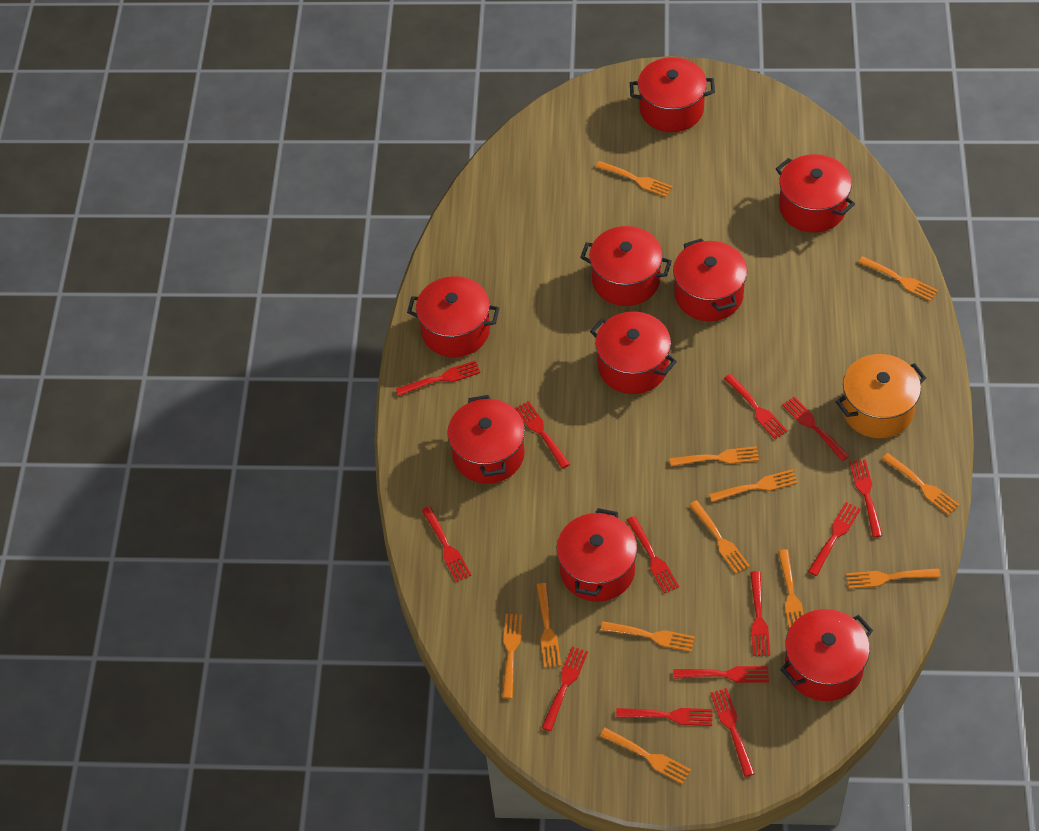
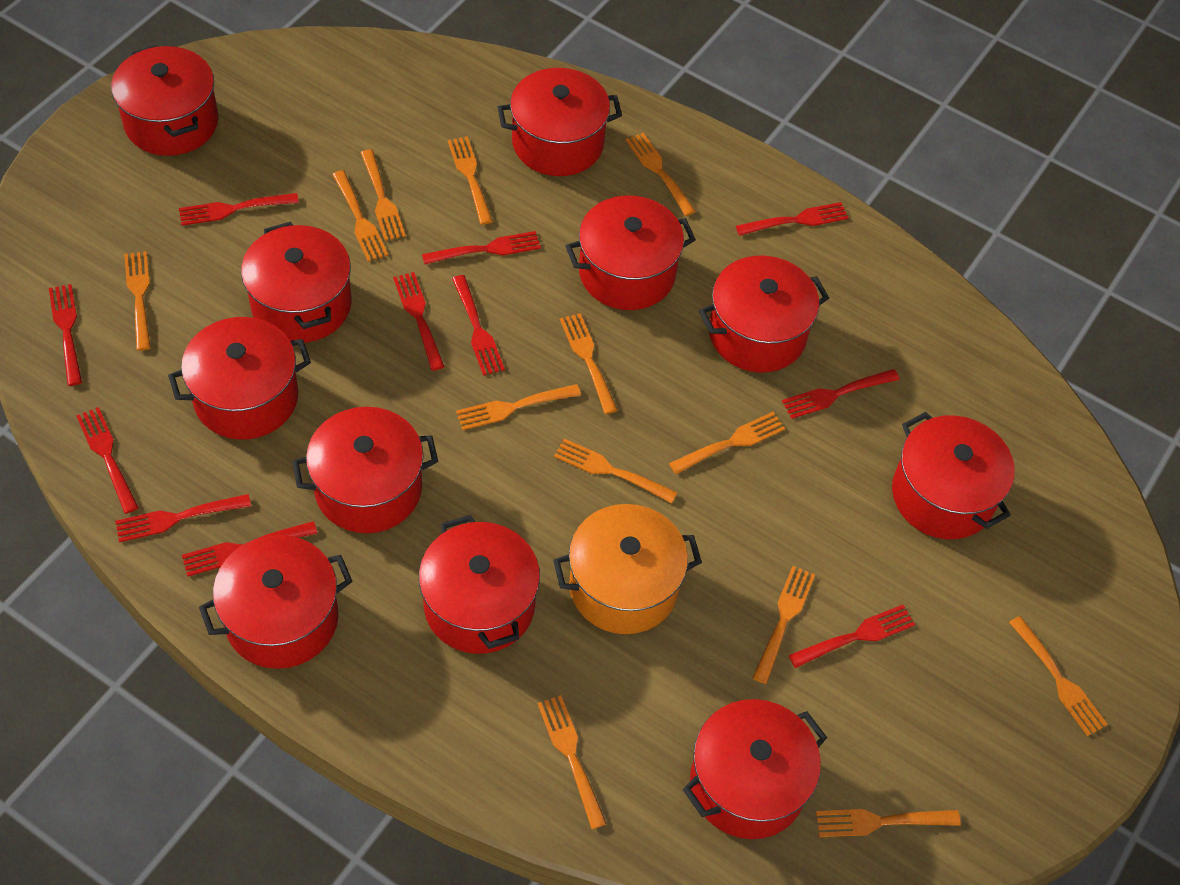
orange fork: [502,614,522,699] [537,583,561,668] [596,161,673,197] [600,621,695,652] [600,728,691,784] [669,446,759,467] [689,500,750,574] [709,469,798,502] [778,549,804,629] [846,568,941,589] [858,256,938,301] [882,453,960,515] = 12 -> [124,251,151,351] [332,170,388,262] [360,149,406,241] [448,136,493,225] [456,384,581,430] [538,695,607,829] [554,439,678,503] [560,313,618,414] [626,133,696,216] [669,412,785,474] [753,566,815,684] [816,809,961,837] [1009,616,1108,736] = 13
red fork: [396,361,481,396] [421,506,471,582] [515,401,570,469] [542,646,588,731] [616,708,713,726] [626,516,679,593] [673,666,769,683] [710,688,755,777] [724,374,788,439] [750,571,770,656] [782,396,849,461] [808,502,861,576] [850,459,883,537] = 13 -> [49,284,82,386] [76,407,139,514] [115,494,251,542] [179,193,299,226] [182,521,317,577] [393,272,445,371] [422,231,541,264] [452,275,505,376] [736,202,849,236] [782,369,900,419] [789,605,915,668] = 11
red pot: [407,276,500,357] [447,395,525,484] [557,508,637,602] [580,226,672,306] [590,312,677,394] [630,57,715,132] [673,238,747,321] [776,154,855,233] [780,609,873,701] = 9 -> [111,45,218,156] [168,317,311,440] [199,535,352,669] [241,222,352,343] [292,407,438,533] [419,515,540,654] [498,68,622,176] [565,196,696,310] [683,699,827,839] [699,256,829,373] [892,412,1015,539] = 11

